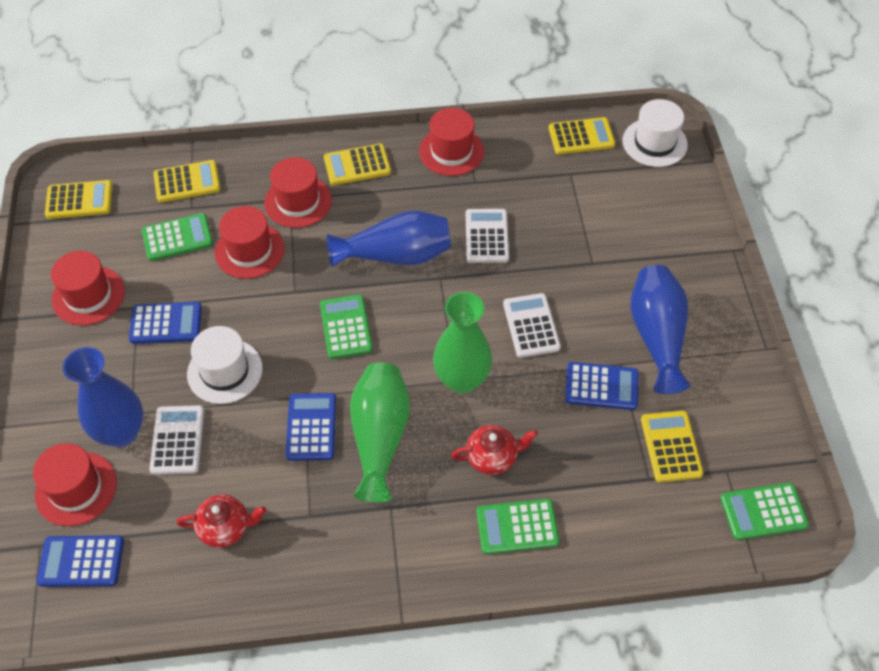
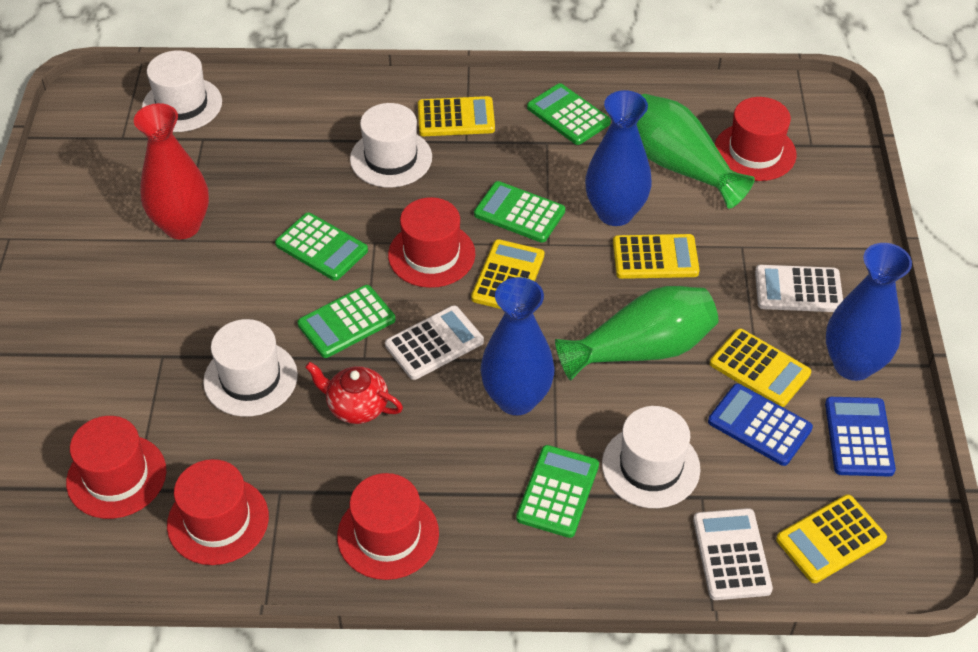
blue calculator: [36,535,124,587] [129,302,202,344] [286,393,336,461] [565,362,638,410] = 4 -> [708,383,813,466] [825,397,896,477] = 2
green calculator: [142,213,213,261] [320,294,373,359] [476,499,559,554] [720,483,809,540] = 4 -> [275,213,368,281] [297,285,395,358] [474,181,565,243] [516,445,599,538] [527,83,611,145] = 5
red teapot: [176,494,266,548] [451,425,538,475] = 2 -> [305,362,403,424] = 1
red vase: none = 0 -> [134,103,209,239] = 1
white hat: [187,326,263,404] [622,99,688,167] = 2 -> [142,50,222,132] [203,319,298,417] [350,103,432,188] [602,406,701,508] = 4

